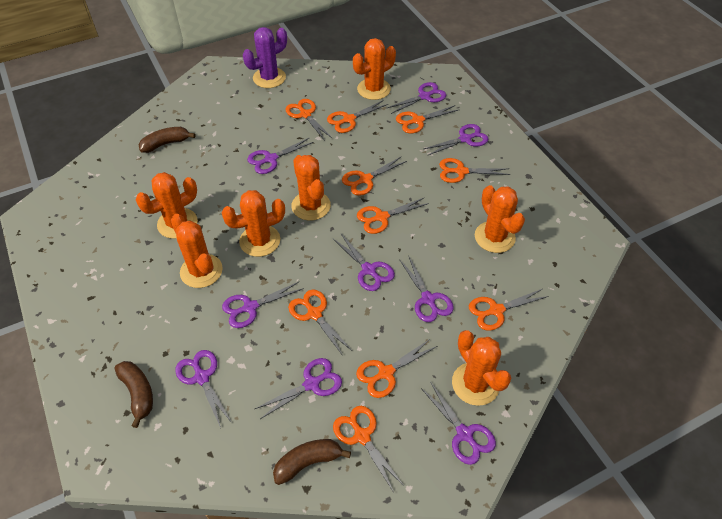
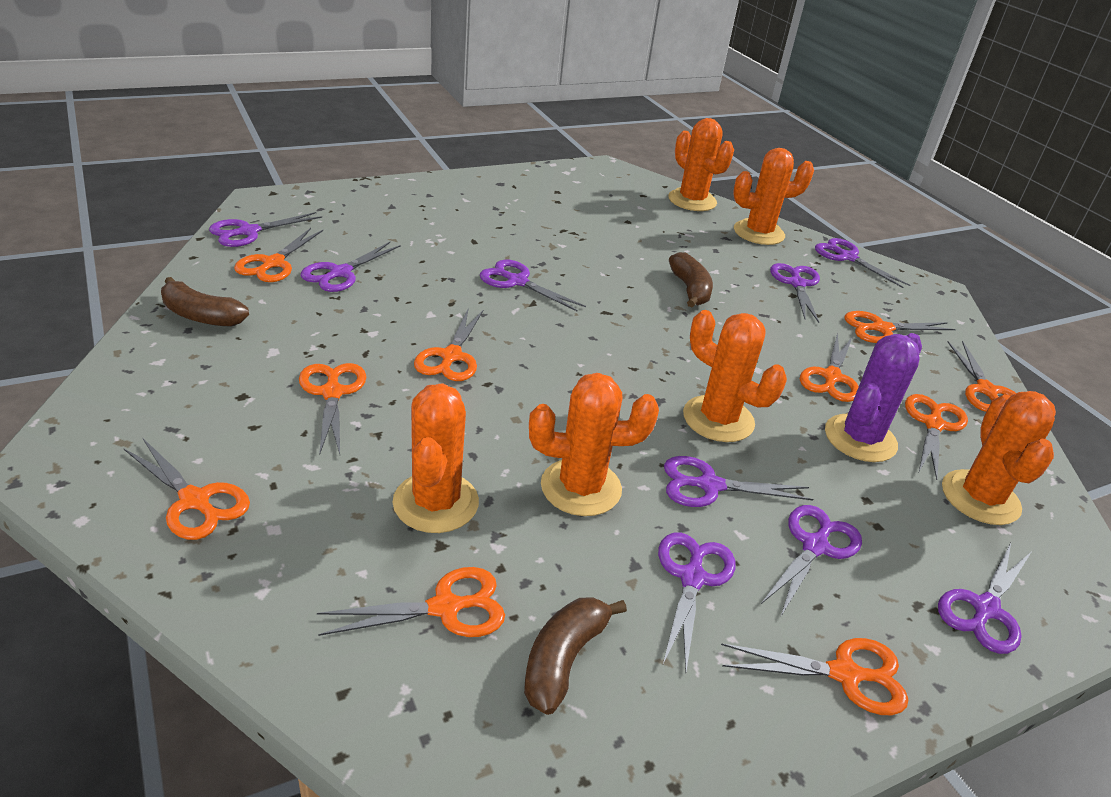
orange cactus: [136,172,198,239] [171,214,223,288] [221,190,285,257] [291,155,331,221] [353,38,396,100] [452,330,511,406] [475,185,525,253] = 7 -> [393,383,479,533] [529,373,659,516] [668,118,734,211] [683,310,787,442] [733,148,814,245] [942,391,1056,525] = 6

